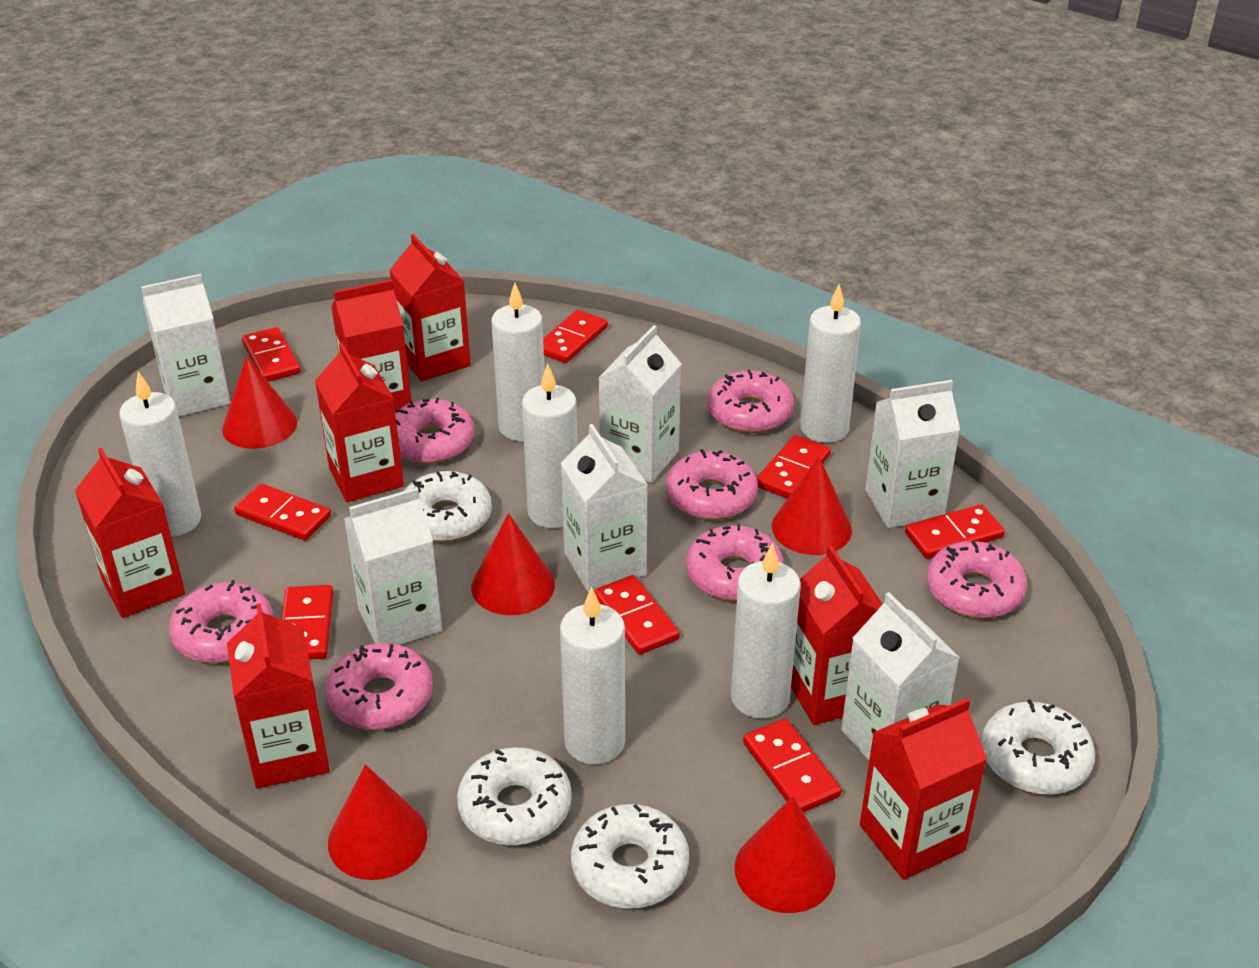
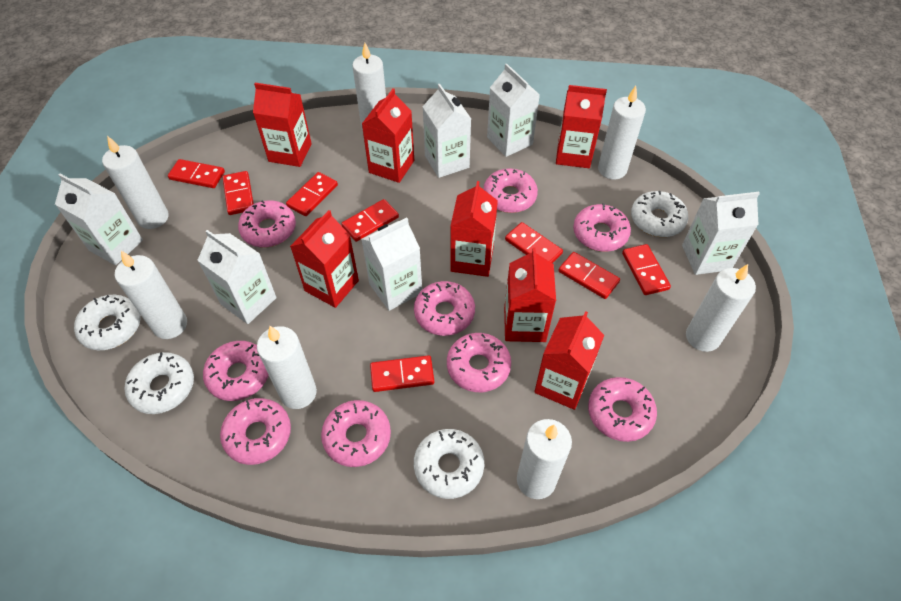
pink donut: [169,580,273,663] [325,643,433,730] [395,398,474,464] [666,449,758,520] [686,524,784,601] [708,370,794,433] [927,541,1027,618] = 7 -> [203,341,269,401] [220,398,291,465] [238,200,296,248] [321,400,391,467] [414,281,475,336] [447,333,511,392] [483,168,538,213] [573,203,631,252] [588,377,657,442] = 9
red cone: [222,356,297,449] [328,764,427,880] [471,513,555,615] [735,796,836,913] [772,456,852,555] = 5 -> none = 0
white candle: [119,372,201,537] [491,283,545,441] [522,363,578,528] [560,587,625,765] [731,543,801,719] [800,284,861,443] = 6 -> [102,136,169,229] [115,251,187,339] [257,326,317,409] [352,43,386,131] [517,419,572,499] [598,86,646,179] [686,264,756,352] = 7

